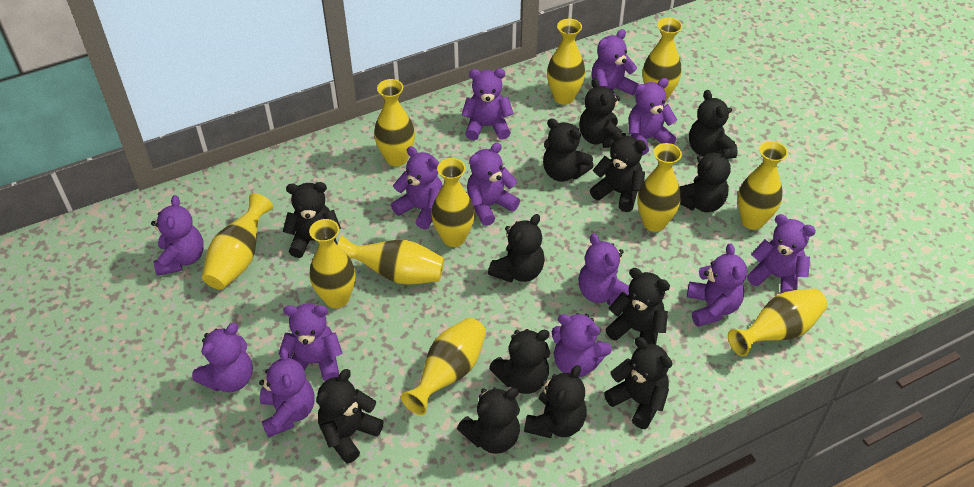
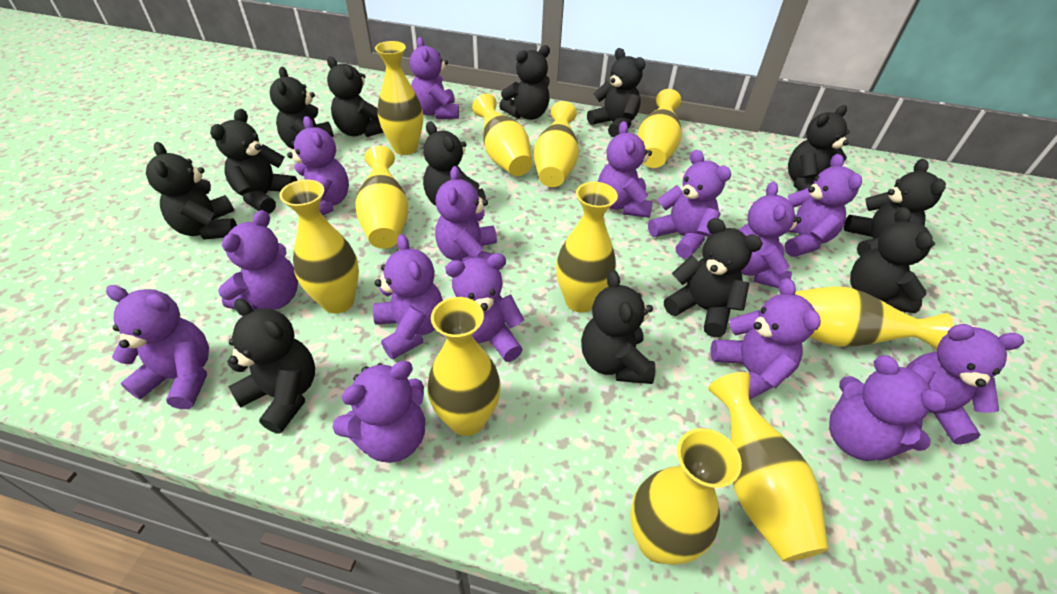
purple teddy bear: [151,195,204,276] [192,323,253,392] [259,348,315,438] [279,303,343,381] [391,146,443,229] [462,69,514,140] [467,143,520,226] [552,313,612,377] [578,233,629,305] [592,29,639,97] [629,78,677,155] [687,243,747,327] [747,214,816,293] = 13 -> [106,285,209,409] [218,210,298,310] [287,116,349,215] [332,361,425,463] [373,234,443,360] [410,37,459,119] [435,166,497,262] [441,253,524,362] [598,121,653,218] [648,150,731,259] [711,278,821,400] [739,182,801,288] [784,154,862,257] [829,355,947,461] [906,324,1024,444] = 15

